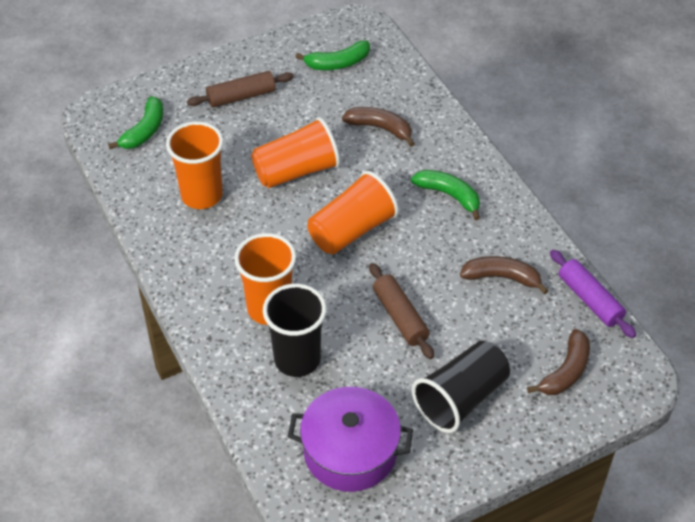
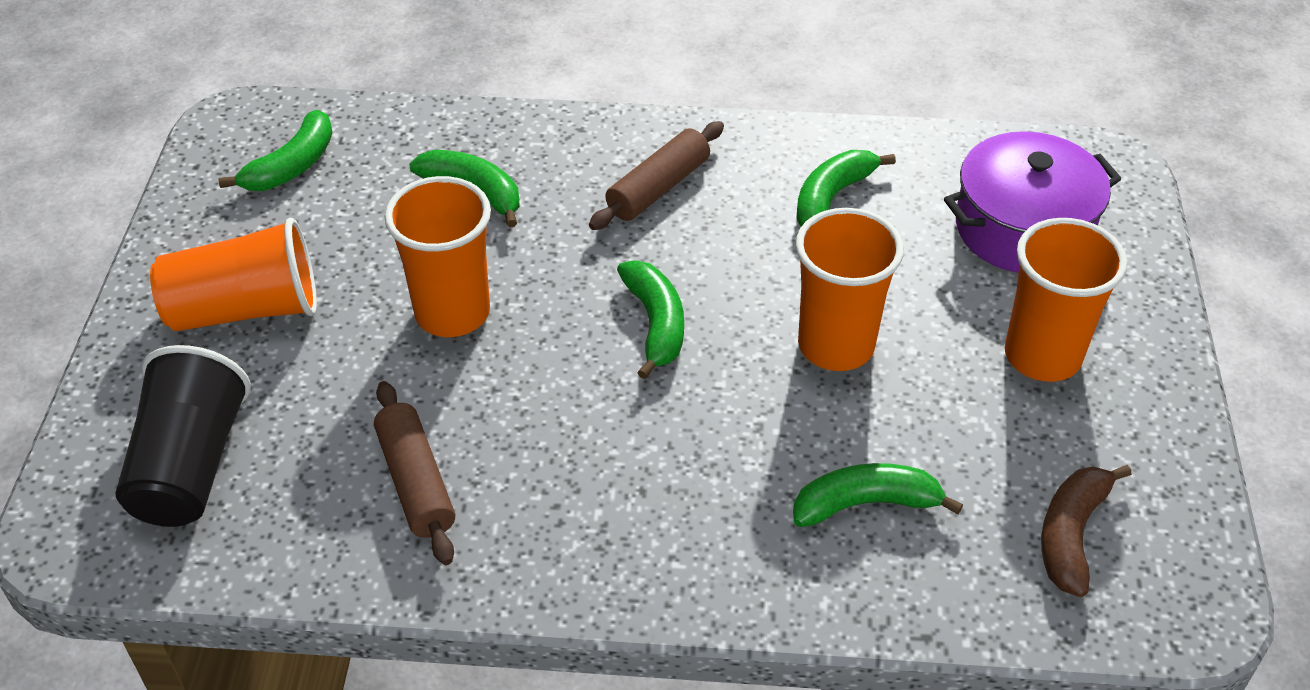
black cup: [263,284,327,377] [412,341,510,433] = 2 -> [115,345,251,527] = 1
brown banana: [342,107,415,147] [460,256,549,294] [527,329,590,395] = 3 -> [1041,465,1132,597] = 1
green banana: [108,96,163,149] [295,40,370,70] [411,170,480,220] = 3 -> [218,110,333,191] [409,150,520,227] [617,260,684,379] [793,463,963,527] [796,150,896,227] = 5
purple rolling pin: [550,250,636,338] = 1 -> none = 0

